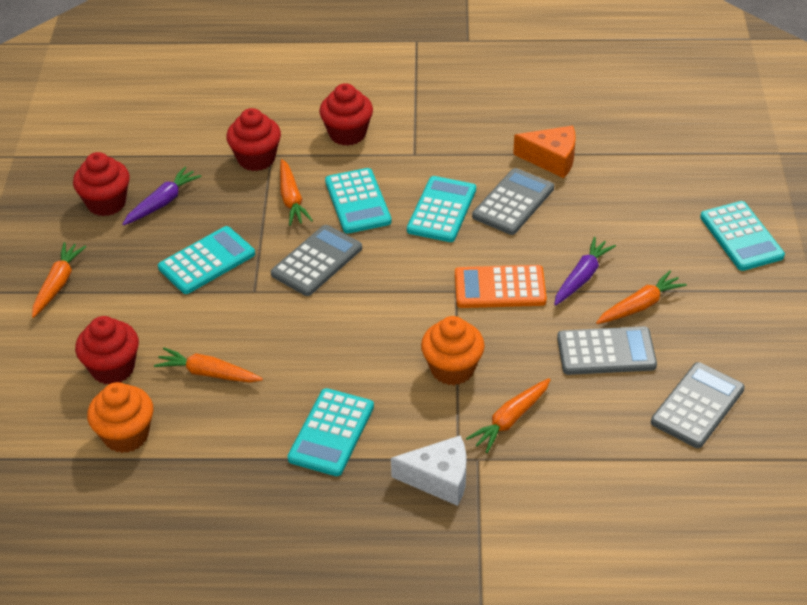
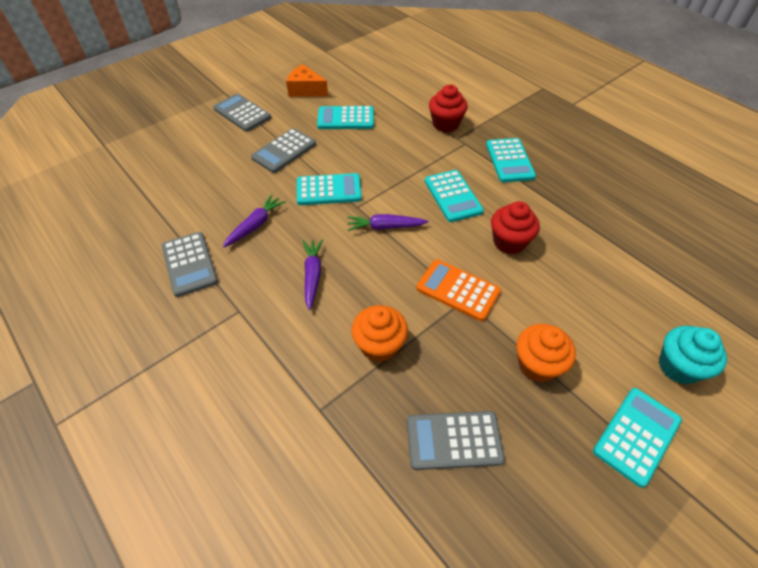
orange carrot: [32,242,86,318] [154,347,263,383] [280,159,313,226] [466,378,551,453] [596,271,687,324] = 5 -> none = 0
purple carrot: [122,167,202,225] [554,237,616,306] = 2 -> [223,194,286,248] [303,240,323,310] [347,214,429,231] = 3
red cupcake: [73,152,130,216] [75,316,139,384] [226,108,281,171] [319,83,373,146] = 4 -> [429,84,468,132] [491,201,540,255] = 2
turquoise cupcake: none = 0 -> [659,326,727,384] = 1
white cheese: [391,435,466,506] = 1 -> none = 0

